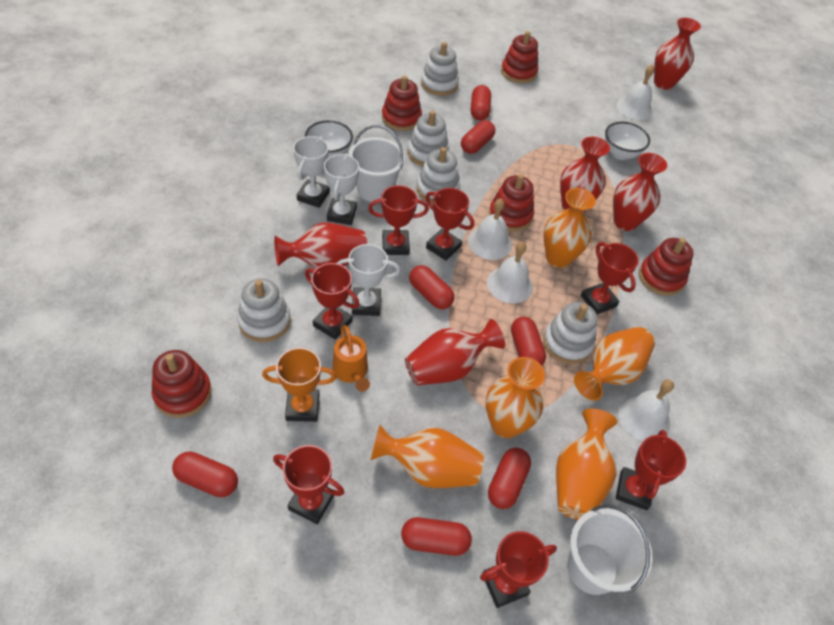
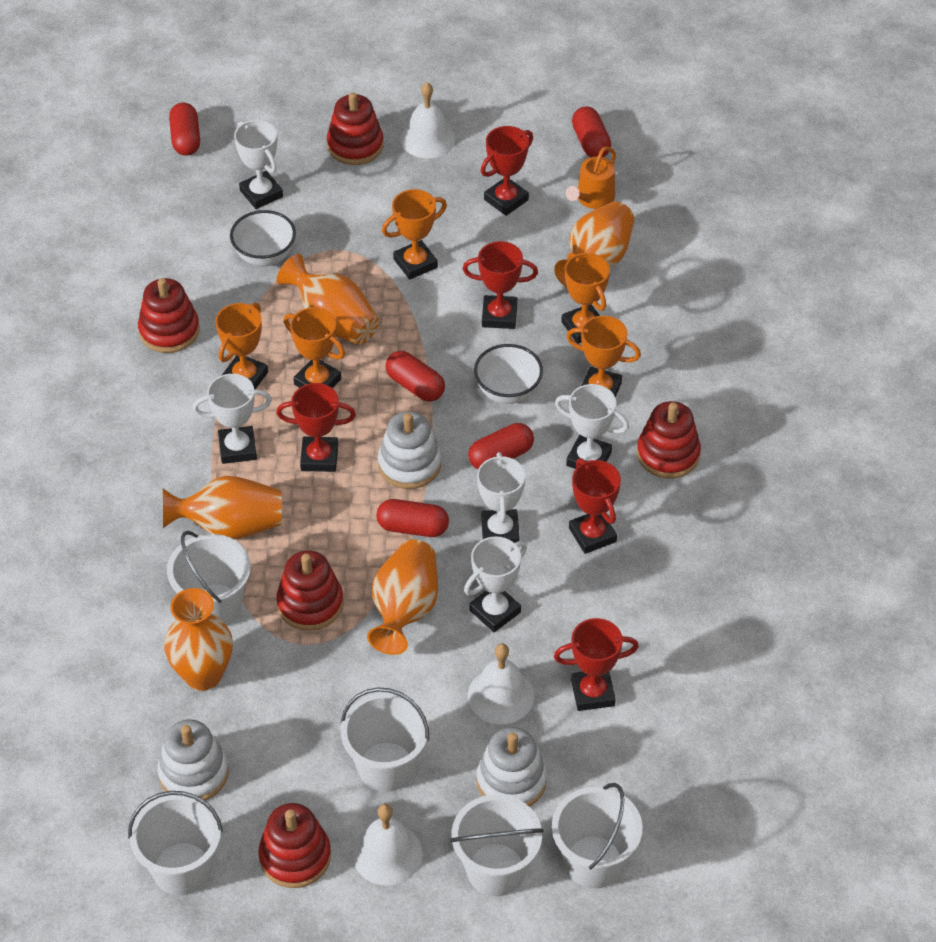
orange trophy: [262,347,337,422] = 1 -> [215,303,268,389] [284,307,345,388] [382,189,447,280] [561,252,610,344] [566,316,641,397] = 5
red capsule: [172,452,238,497] [401,517,472,556] [409,265,454,309] [461,120,495,154] [471,85,491,121] [488,448,531,509] [511,317,546,366] = 7 -> [169,103,200,156] [376,499,449,537] [386,351,445,402] [468,423,534,469] [572,106,611,157] = 5
red trophy: [273,445,344,524] [305,263,359,340] [368,185,429,255] [425,188,474,260] [480,531,557,608] [581,242,639,314] [616,430,686,510] = 7 -> [276,383,356,472] [462,241,538,329] [481,126,533,216] [554,618,639,711] [569,458,621,554] = 5
red vase: [274,223,367,268] [405,319,505,386] [560,137,610,210] [613,153,667,231] [654,18,701,90] = 5 -> none = 0
white bell: [468,198,512,260] [487,241,533,304] [617,64,655,120] [618,379,674,441] = 4 -> [352,804,423,885] [400,82,456,159] [468,643,534,724] = 3
white bucket: [348,125,405,202] [567,504,652,595] = 2 -> [128,791,223,895] [167,531,251,626] [341,687,429,792] [450,794,544,896] [552,783,642,889] = 5
white stacking toy: [237,278,291,342] [407,111,449,166] [416,147,460,204] [421,42,459,96] [543,302,598,364] = 5 -> [157,719,229,800] [378,411,441,489] [476,727,547,807] = 3
white trophy: [293,136,330,208] [324,153,359,225] [337,244,400,316] = 3 -> [193,374,272,464] [234,120,283,209] [464,536,527,632] [477,452,526,543] [555,384,629,469] = 5

